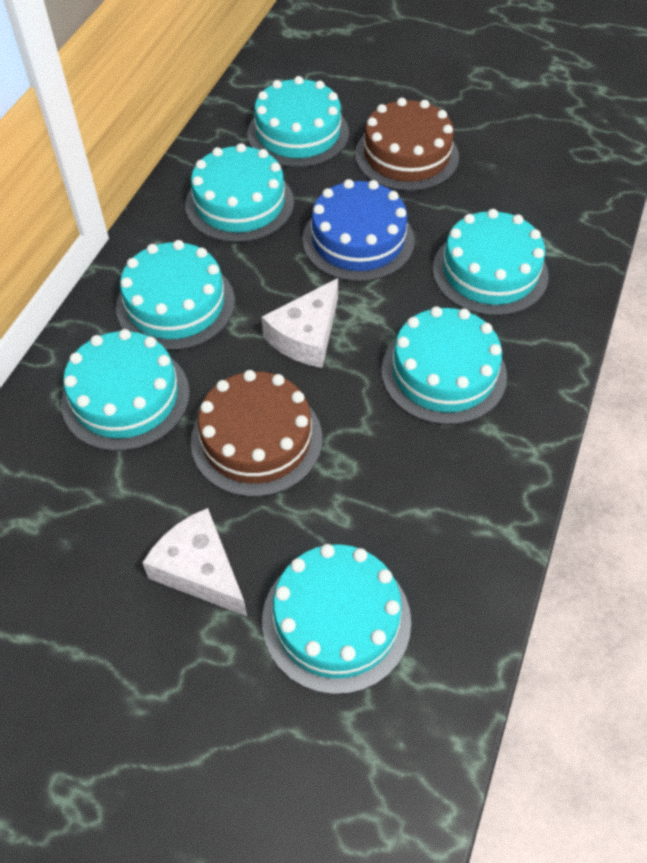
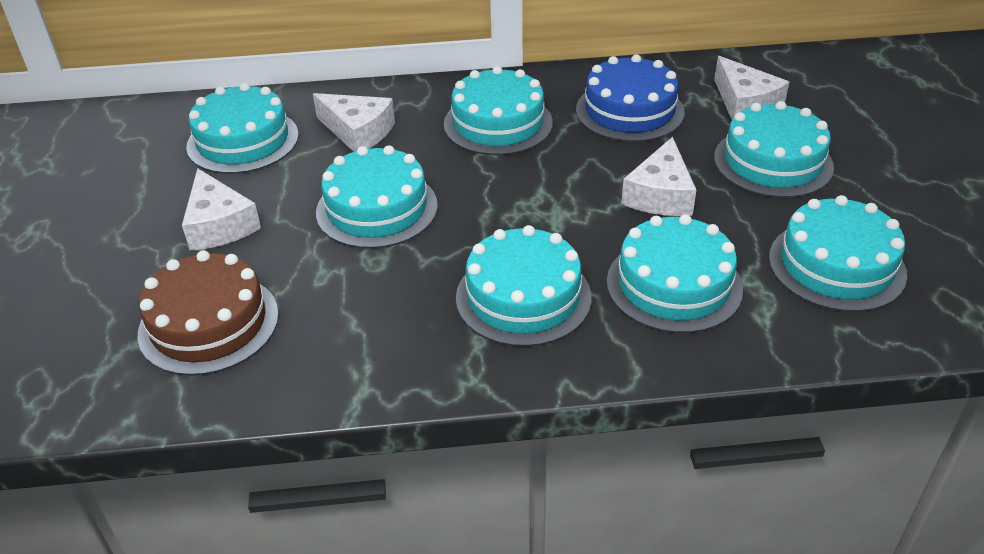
brown cake: [191,370,322,497] [355,98,459,191] = 2 -> [138,250,279,376] = 1
white cheese: [142,508,247,616] [262,278,338,368] = 2 -> [182,168,261,251] [313,93,395,152] [621,137,696,216] [714,56,789,120] = 4

